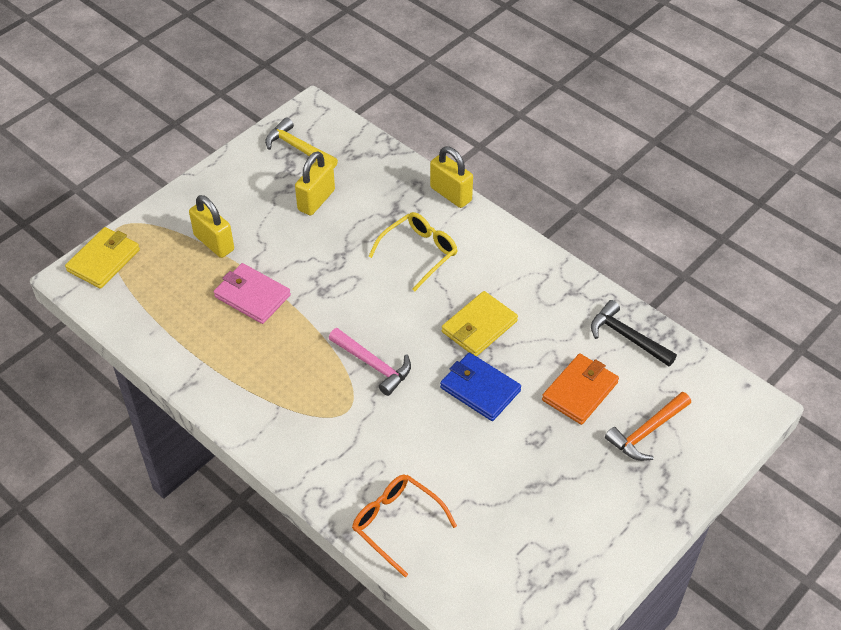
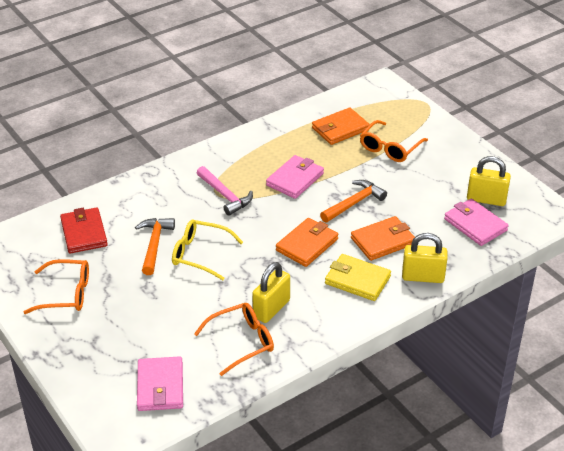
black hammer: [591,300,677,367] = 1 -> none = 0
blue wallet: [440,353,521,421] = 1 -> none = 0
orange glasses: [352,474,457,577] = 1 -> [23,259,89,314] [194,303,274,376] [360,120,428,162] = 3
orange hammer: [605,392,691,461] = 1 -> [135,218,175,275] [320,180,387,223] = 2
orange wallet: [542,354,619,425] = 1 -> [276,218,338,267] [312,107,370,145] [351,216,415,261] = 3
pink wallet: [214,263,291,324] = 1 -> [137,356,183,411] [266,155,324,199] [444,198,509,246] = 3
red wallet: none = 0 -> [60,207,108,254] = 1
yellow hammer: [265,117,338,168] = 1 -> none = 0
yellow wallet: [65,227,140,289] [442,291,518,357] = 2 -> [325,254,391,301] = 1

